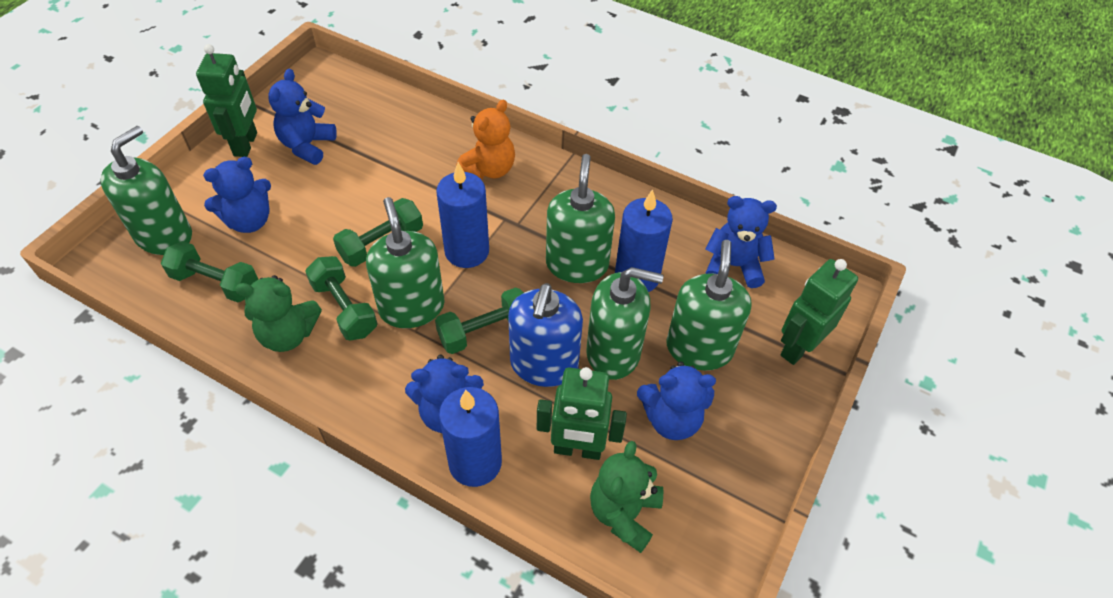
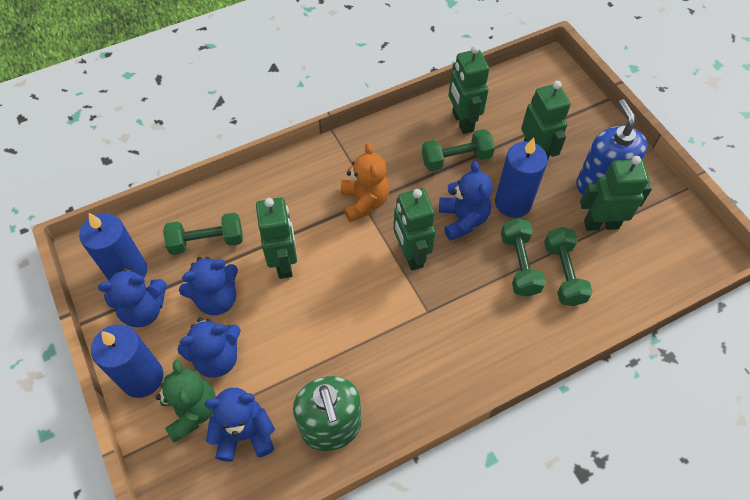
green robot: [196,44,257,157] [537,367,627,460] [780,259,858,365] = 3 -> [256,197,297,279] [394,188,436,271] [448,45,489,134] [521,81,571,159] [580,156,652,231] = 5
green soap dispenser: [100,126,192,255] [366,197,445,328] [546,154,615,283] [587,267,664,380] [666,240,752,370] = 5 -> [293,376,362,451] = 1
green teddy bear: [235,275,322,352] [590,441,663,553] = 2 -> [156,360,216,443] = 1

